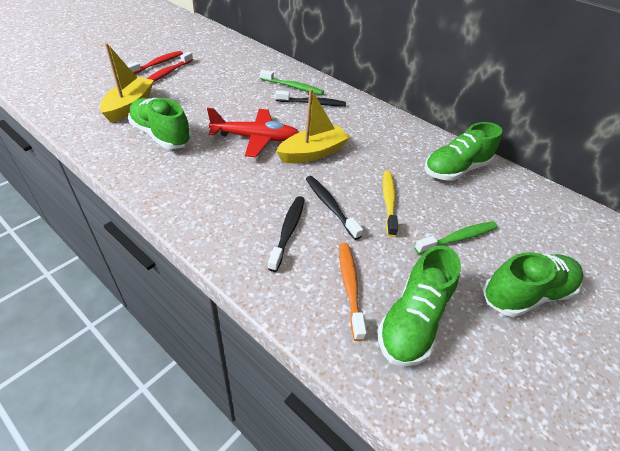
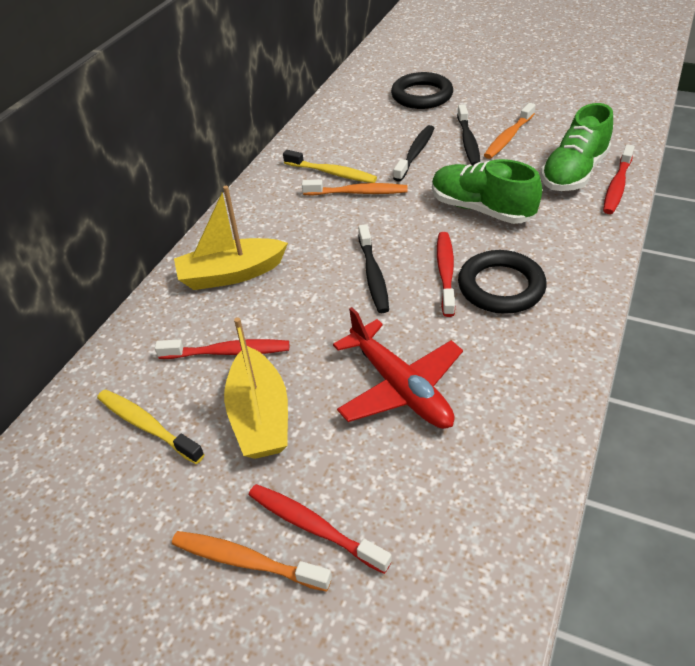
black ring: none = 0 -> [391,72,453,109] [458,250,547,314] = 2
green shoe: [128,98,192,149] [377,245,461,367] [424,122,502,181] [483,252,584,317] = 4 -> [432,159,542,224] [541,103,613,191] = 2
green toothbrush: [260,70,324,95] [414,221,498,254] = 2 -> none = 0
orange toothbrush: [339,243,367,341] = 1 -> [172,531,332,592] [302,179,408,196] [484,103,536,159] = 3
red toothbrush: [127,51,183,74] [147,52,193,82] = 2 -> [155,339,289,359] [249,484,392,574] [437,232,455,317] [603,144,635,214] = 4
yellow toothbrush: [383,171,398,237] = 1 -> [97,389,205,464] [283,150,377,183] = 2

